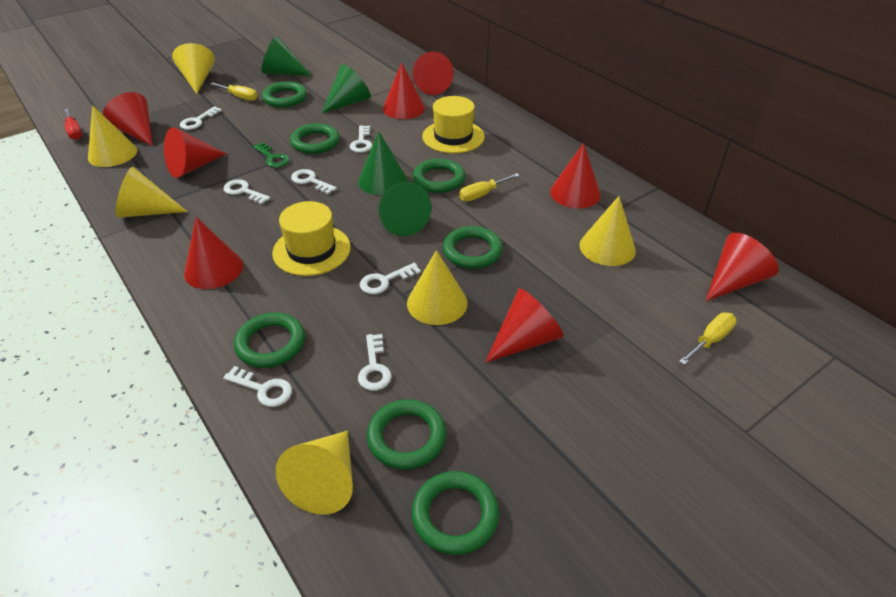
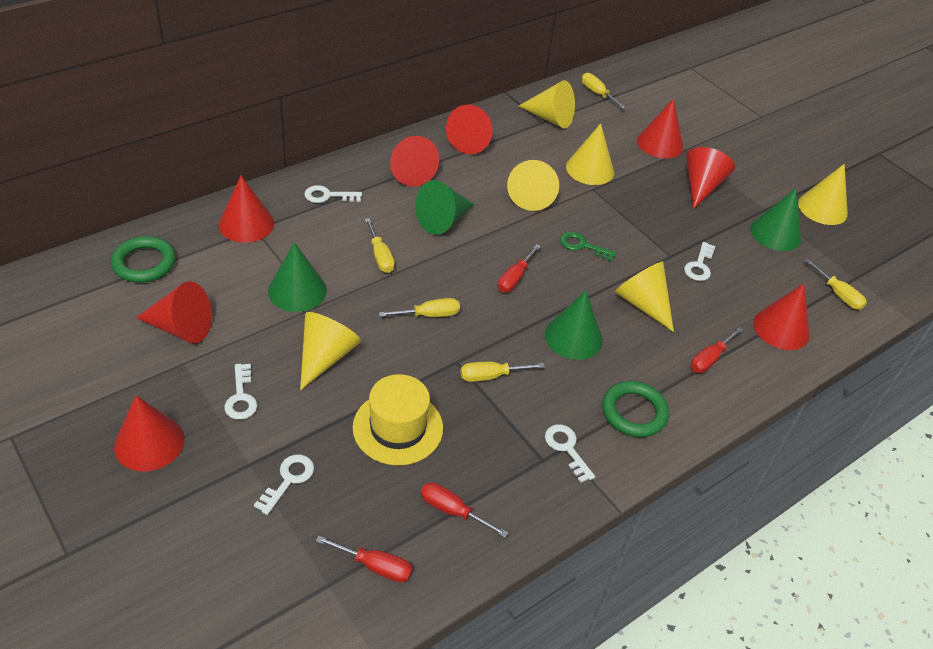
green ring: [234,313,305,368] [262,81,307,107] [290,123,340,154] [367,399,446,469] [412,471,499,555] [413,158,465,193] [443,226,503,269] = 7 -> [111,236,176,283] [602,381,669,437] = 2
red screwdriver: [64,109,82,140] = 1 -> [316,536,413,583] [421,482,508,538] [498,244,541,293] [691,327,743,373] = 4
white key: [180,106,222,130] [223,179,271,205] [223,366,292,407] [291,169,337,194] [350,126,372,153] [358,334,392,391] [360,263,421,294] = 7 -> [224,364,258,420] [254,454,314,515] [304,185,362,203] [545,424,595,483] [684,242,715,281] = 5
yellow hat: [272,201,351,276] [422,96,485,154] = 2 -> [353,374,443,466] = 1
yellow screwdriver: [210,82,257,101] [459,173,520,201] [679,312,737,365] = 3 -> [365,218,395,273] [379,298,460,317] [461,361,545,382] [582,73,626,109] [805,259,867,310] = 5

